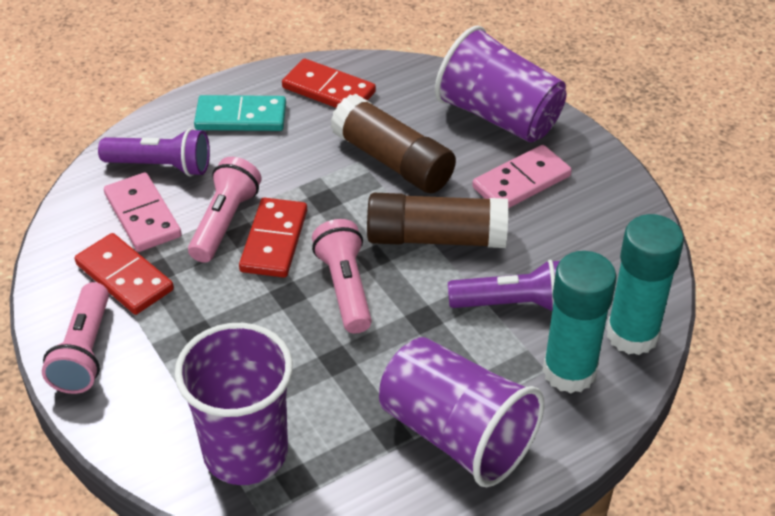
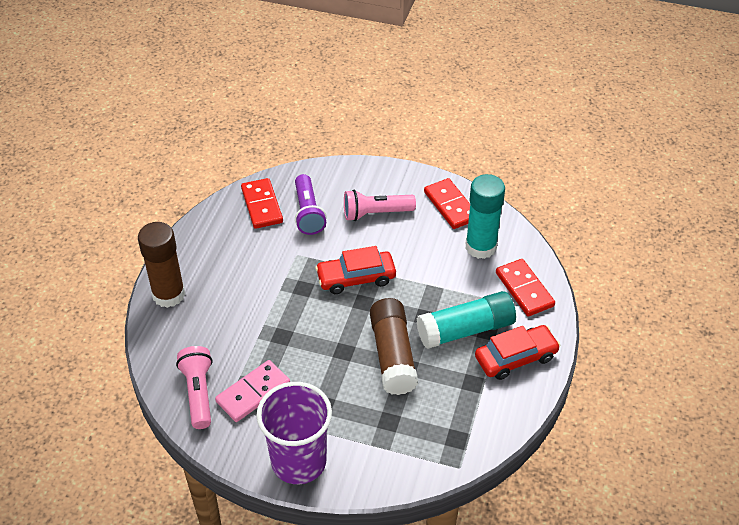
pink domino: [104,172,182,252] [472,145,572,208] = 2 -> [215,360,290,422] = 1
pink flashlight: [42,282,109,394] [188,157,261,262] [312,219,372,333] = 3 -> [176,346,213,429] [344,190,416,221] = 2
purple cup: [175,323,293,485] [379,337,544,487] [435,25,566,143] = 3 -> [257,382,332,484] = 1
purple flashlight: [98,128,210,176] [448,259,560,311] = 2 -> [295,174,327,235] = 1
red car: none = 0 -> [315,246,396,294] [475,325,560,380] = 2
turquoise domino: [194,95,286,131] = 1 -> none = 0

